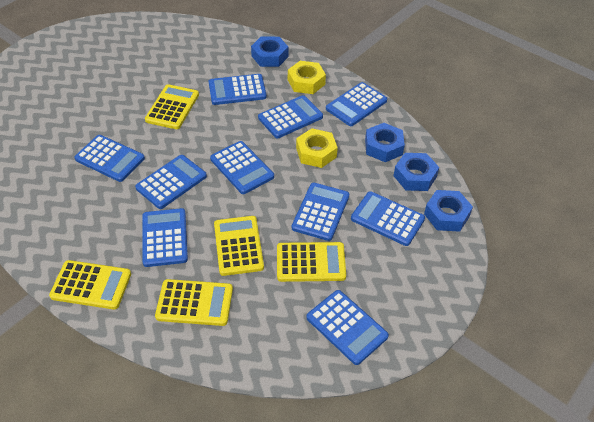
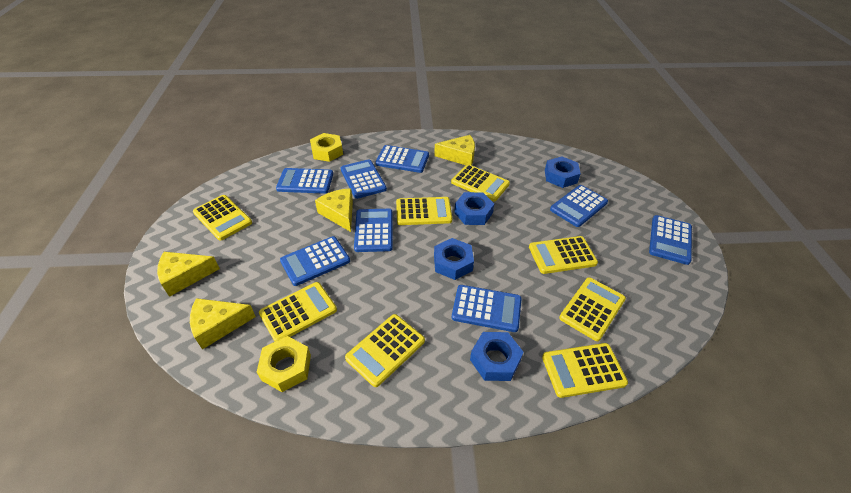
blue calculator: [74,135,145,182] [135,155,207,209] [142,208,188,267] [209,74,267,105] [210,141,274,194] [258,95,323,138] [292,183,349,241] [306,290,389,365] [326,82,387,126] [351,191,425,246] = 10 -> [276,168,333,194] [280,236,350,286] [341,159,387,199] [354,209,393,252] [376,145,429,173] [452,285,522,332] [550,185,608,227] [649,215,692,265] = 8
yellow calculator: [49,260,131,309] [145,84,199,129] [155,279,233,326] [214,216,264,276] [277,242,346,282] = 5 -> [193,195,252,241] [259,282,337,342] [345,314,425,387] [396,197,452,225] [451,164,510,201] [529,236,598,274] [542,343,628,398] [559,277,626,341] = 8
yellow cheese: none = 0 -> [157,252,220,297] [190,298,256,350] [315,188,353,232] [434,135,475,166] = 4

